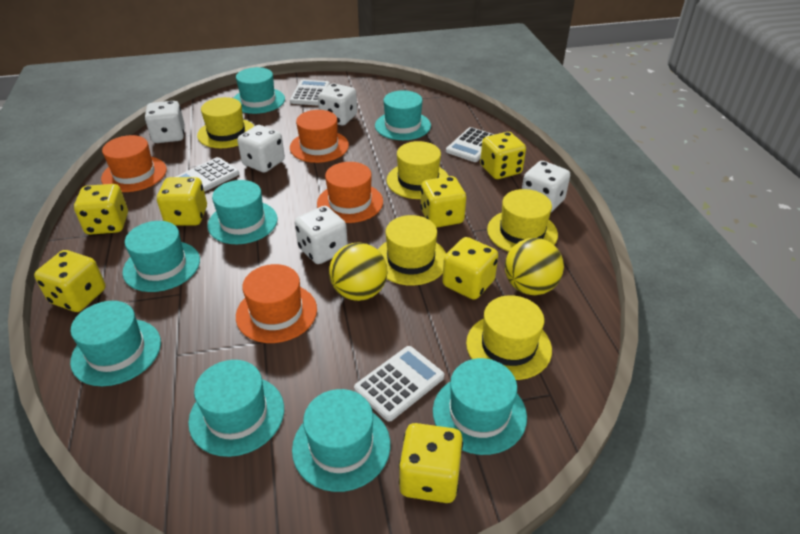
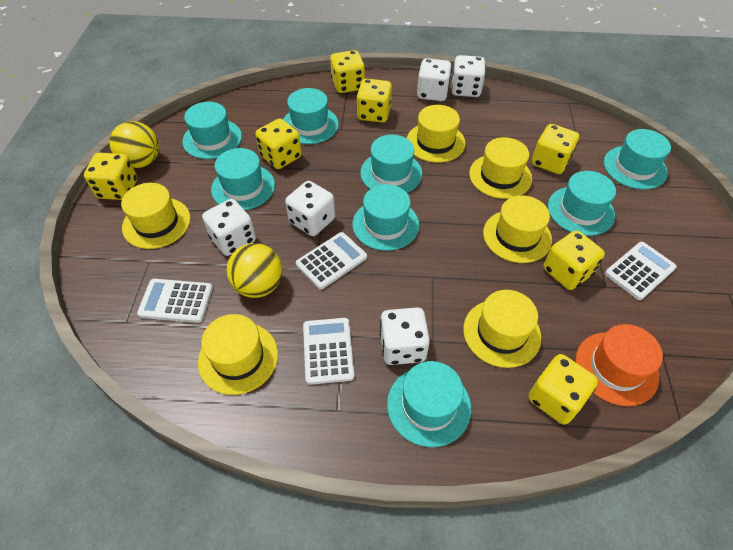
orange hat: [101,135,167,192] [236,264,317,343] [290,110,349,163] [317,162,383,223] = 4 -> [576,324,663,406] = 1
yellow hat: [197,97,254,148] [378,215,446,286] [387,141,449,199] [466,295,552,380] [487,189,558,252] = 5 -> [121,183,190,249] [198,314,278,395] [407,105,466,163] [463,290,541,368] [469,137,532,199] [483,195,552,263] = 6

